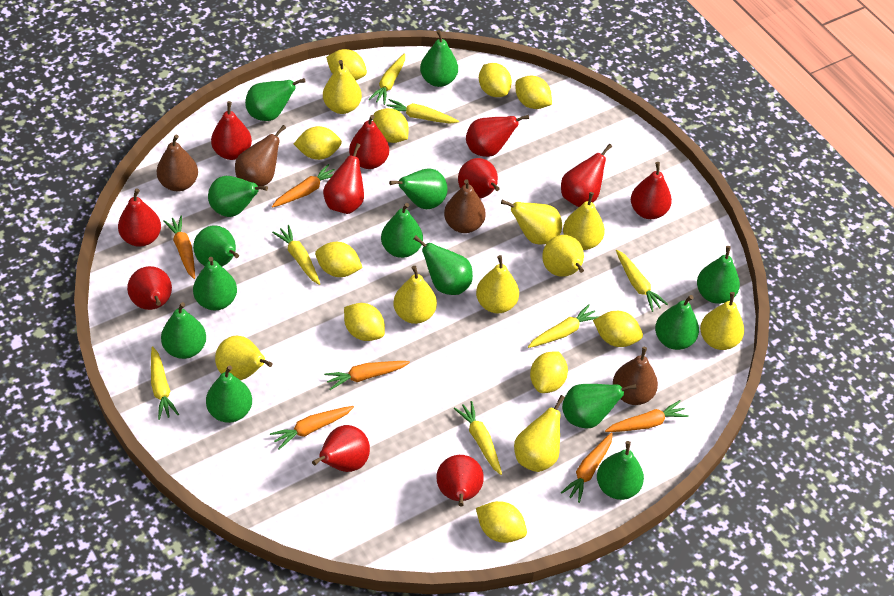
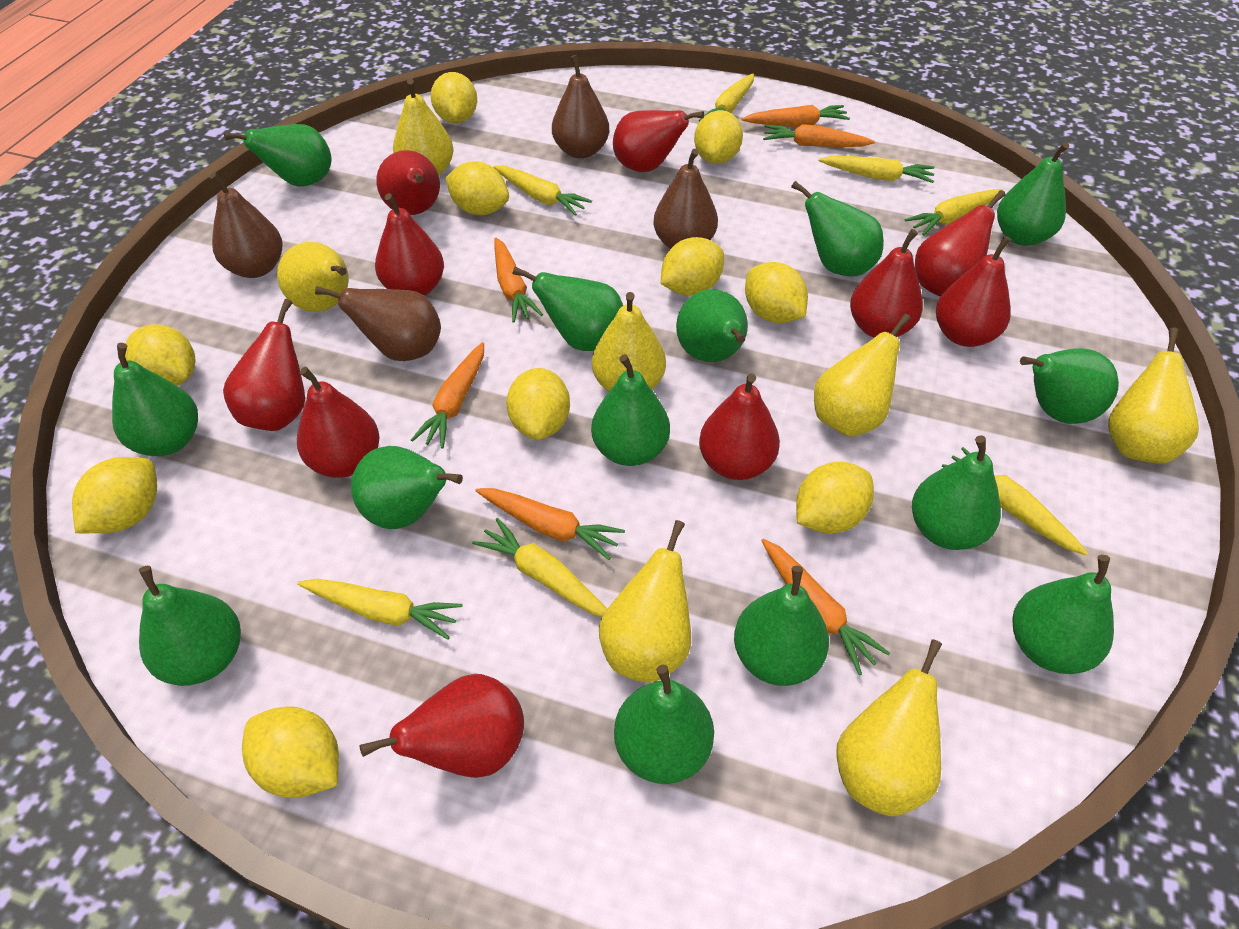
red pear: [118,189,161,247] [127,266,172,310] [211,101,252,160] [312,425,370,472] [323,143,364,214] [349,115,389,169] [436,455,484,507] [458,158,500,198] [466,115,529,157] [561,144,612,207] [631,162,672,219] = 11 -> [223,299,305,431] [297,367,380,478] [359,674,524,778] [375,193,444,296] [376,150,440,215] [613,110,704,172] [699,373,780,480] [850,229,923,338] [915,190,1005,296] [936,236,1011,347] = 10
yellow pear: [215,336,273,380] [323,60,362,114] [393,266,437,324] [476,255,519,313] [501,200,562,244] [514,395,565,472] [542,235,584,277] [563,192,605,250] [700,292,744,350] = 9 -> [277,242,349,312] [393,79,454,175] [592,292,666,392] [599,520,691,683] [814,314,911,437] [836,639,942,816] [1108,328,1199,464] = 7

